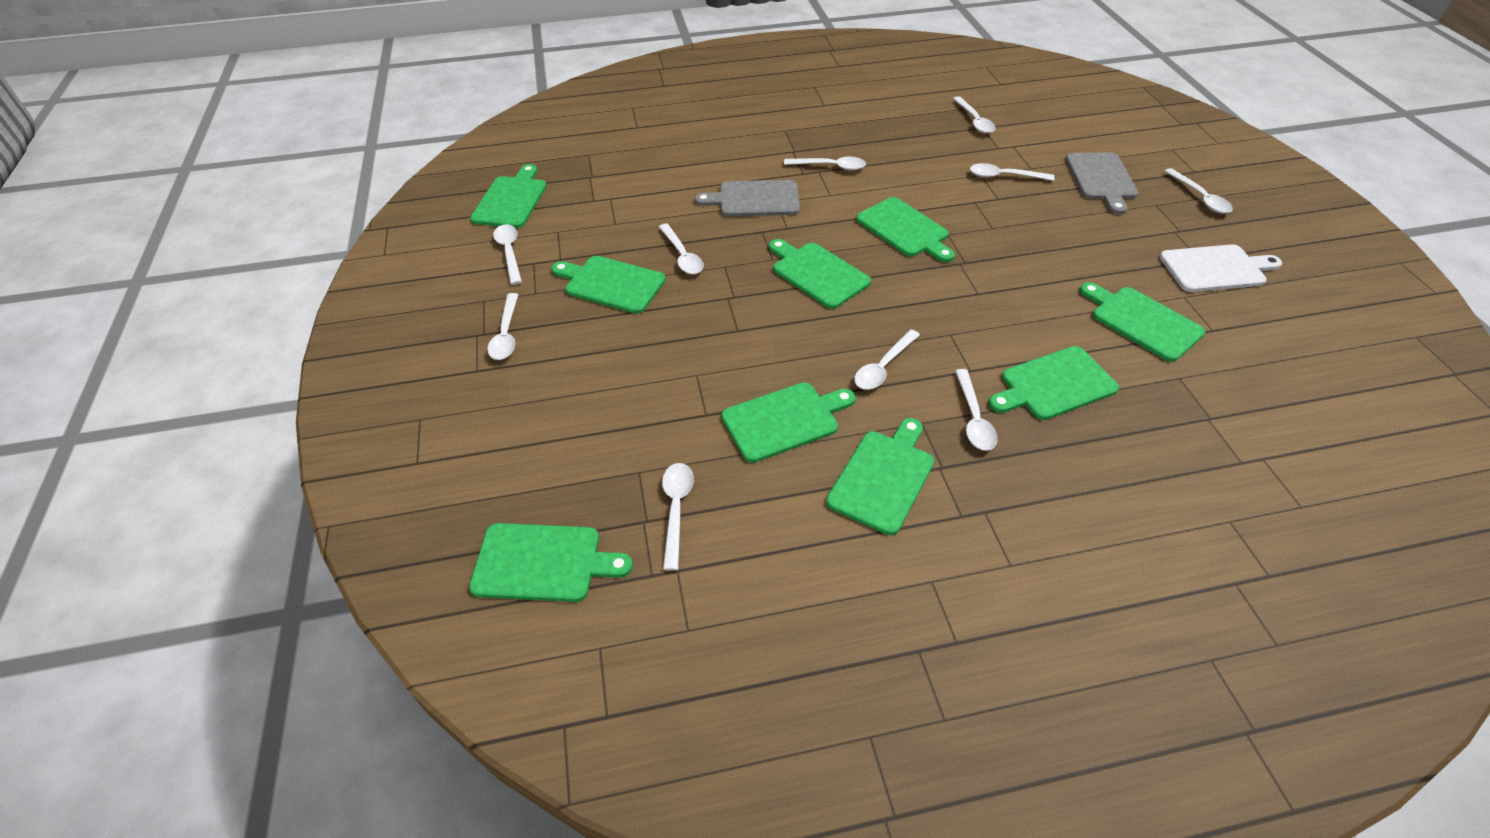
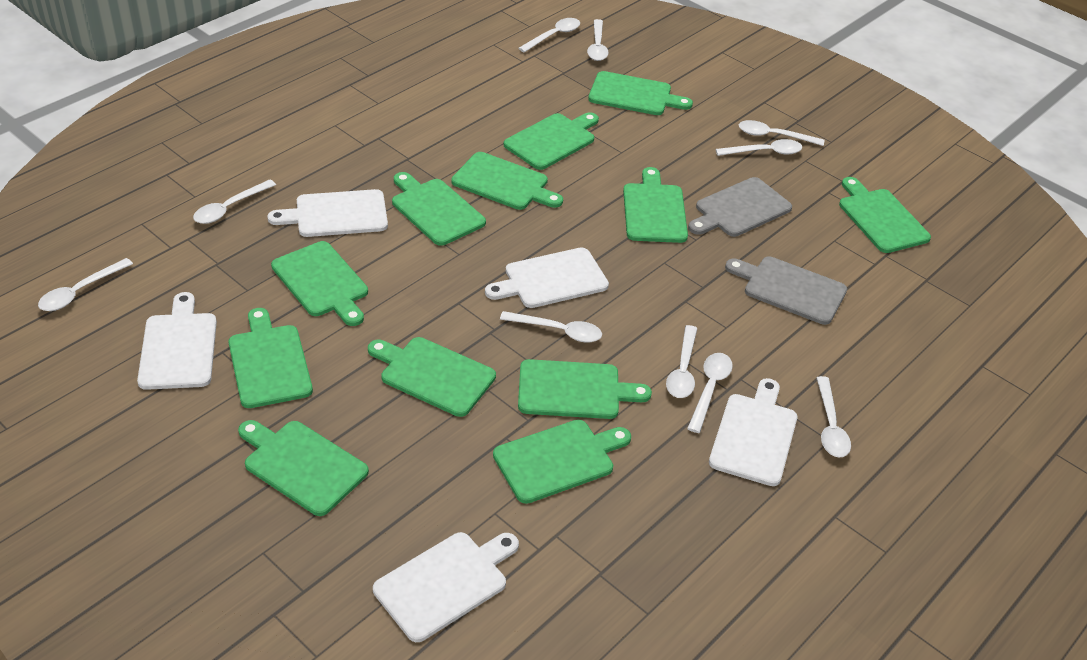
green cutting board: [469,523,633,602] [470,164,547,228] [552,256,666,314] [721,382,856,463] [769,239,871,309] [826,418,934,535] [856,197,955,262] [989,346,1119,420] [1080,282,1205,362] = 9 -> [229,308,313,408] [238,420,369,516] [271,241,368,326] [368,337,496,417] [392,172,486,246] [451,152,563,210] [493,420,631,504] [504,112,599,170] [518,359,652,419] [588,71,693,115] [623,167,688,243] [839,177,931,253] = 12
white cutting board: [1160,244,1282,292] = 1 -> [137,292,217,390] [267,189,388,237] [373,532,519,642] [485,247,609,308] [709,378,797,486] = 5

